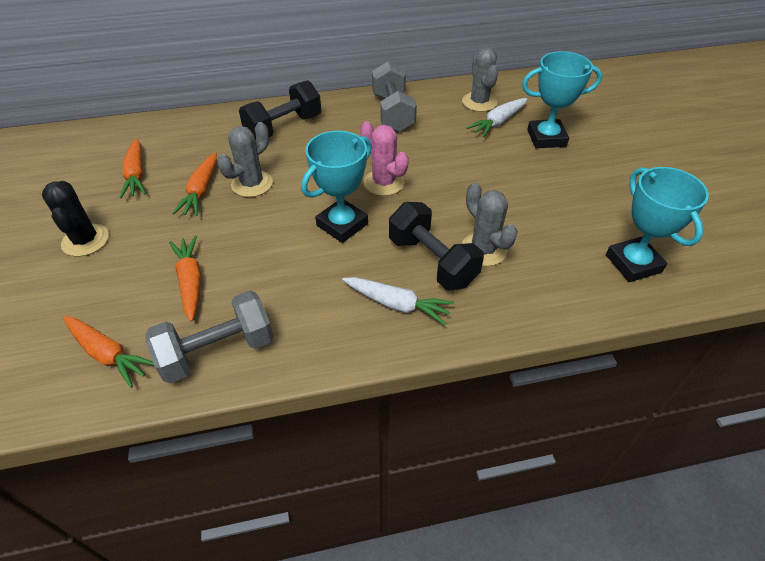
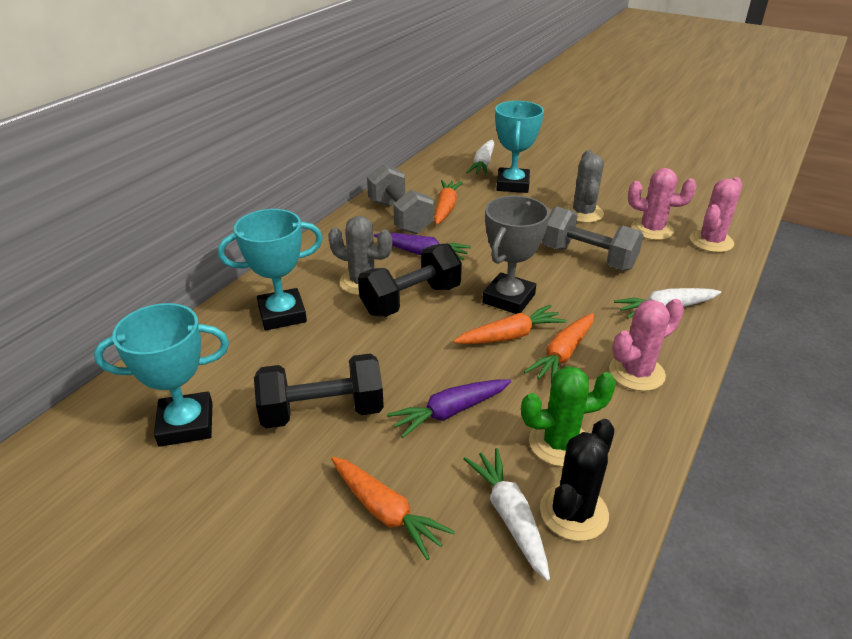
green cactus: none = 0 -> [521,366,616,467] = 1
grey cactus: [217,122,273,197] [461,183,518,266] [462,47,498,112] = 3 -> [328,216,392,295] [564,150,604,223] = 2
grey trophy: none = 0 -> [482,196,549,314] = 1
pink cactus: [360,121,409,196] = 1 -> [609,299,684,391] [628,168,697,240] [690,177,742,253] = 3
purple carrot: none = 0 -> [374,233,471,260] [387,379,511,438] = 2
white carrot: [342,277,454,325] [467,98,527,137] = 2 -> [464,448,550,581] [466,140,495,175] [614,288,721,318] = 3

